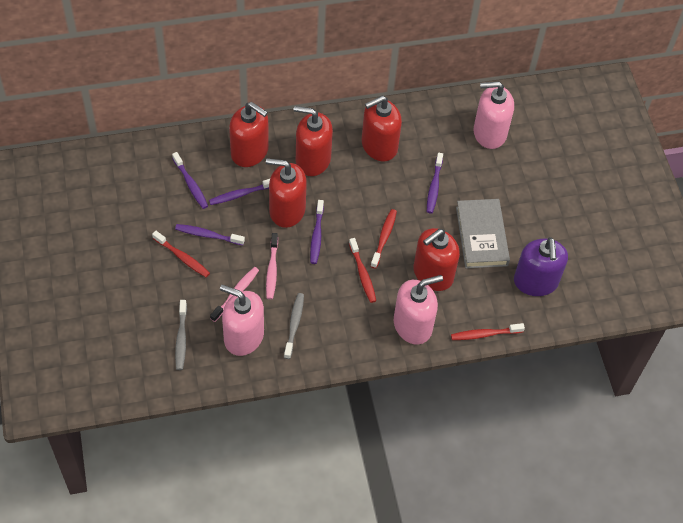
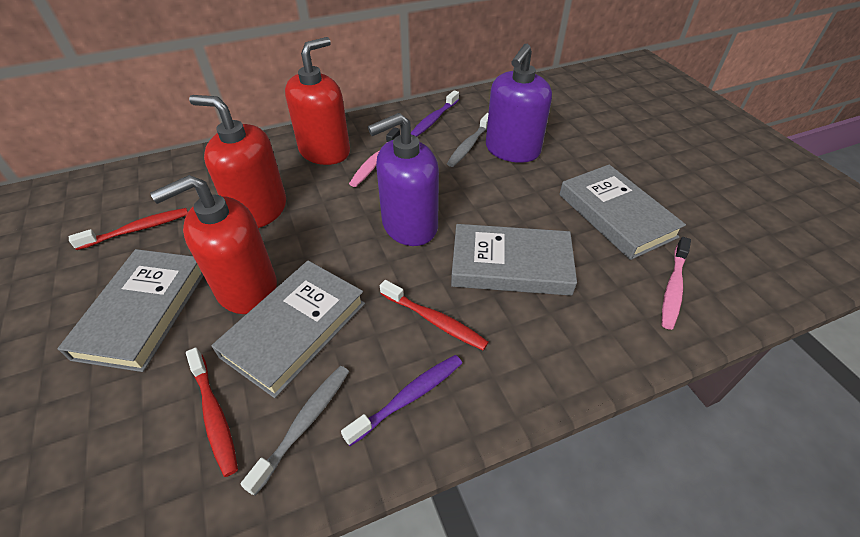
grey book: [456,199,510,269] = 1 -> [58,249,204,372] [211,260,365,398] [451,224,577,296] [559,165,686,260] = 4
pink soap dispenser: [220,285,264,356] [394,275,443,345] [474,82,514,149] = 3 -> none = 0
purple soap dispenser: [514,237,568,296] = 1 -> [368,113,439,246] [486,44,552,163] = 2
purple toothbrush: [172,152,208,209] [175,224,245,245] [209,179,270,205] [310,200,324,264] [427,153,443,214] = 5 -> [341,355,462,446] [411,90,459,137] = 2
red soap dispenser: [229,102,269,167] [266,158,307,228] [294,106,333,176] [362,96,402,161] [414,228,460,291] = 5 -> [150,175,277,314] [189,95,286,228] [285,37,350,165] = 3
red toothbrush: [152,231,210,277] [349,238,376,303] [370,209,397,269] [451,323,525,340] = 4 -> [69,208,188,250] [186,348,238,477] [380,280,489,350] = 3

